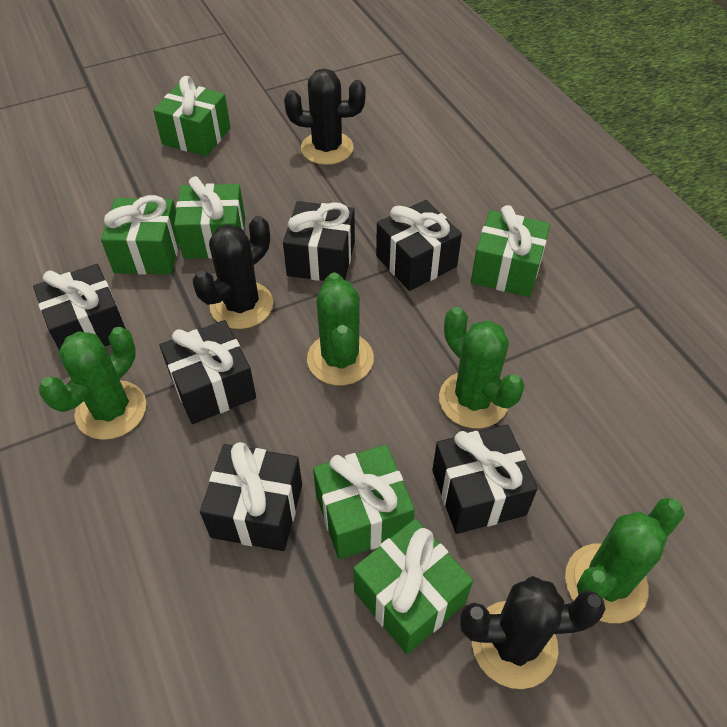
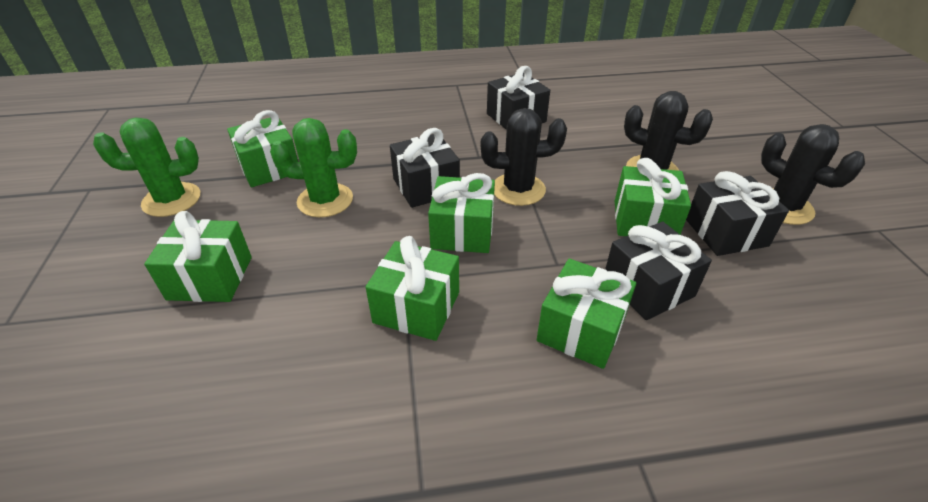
black gift: [33,264,126,350] [160,320,256,424] [200,442,302,551] [283,201,355,281] [376,200,462,291] [432,425,538,534] = 6 -> [390,128,460,208] [487,66,550,130] [605,222,712,320] [686,171,789,256] = 4
green cactus: [39,327,146,440] [307,272,374,385] [439,307,525,429] [565,498,685,623] = 4 -> [93,117,200,217] [270,118,357,217] = 2

